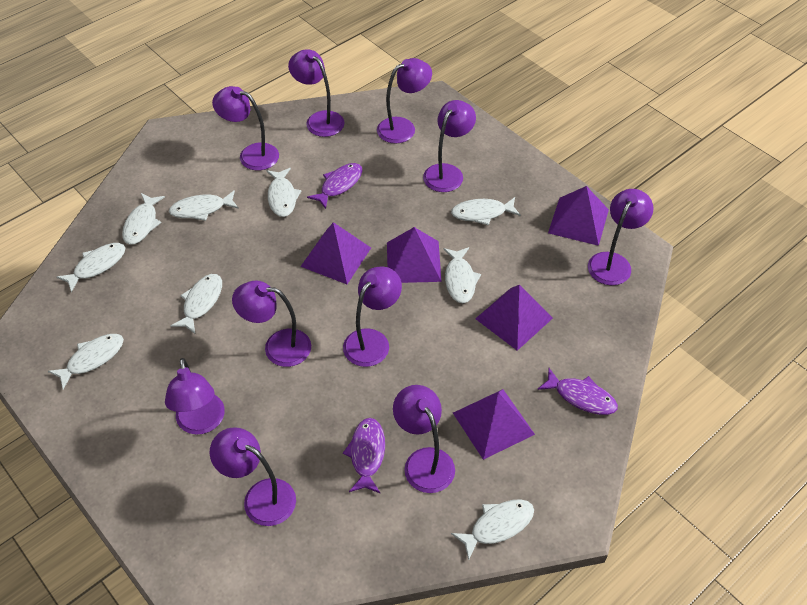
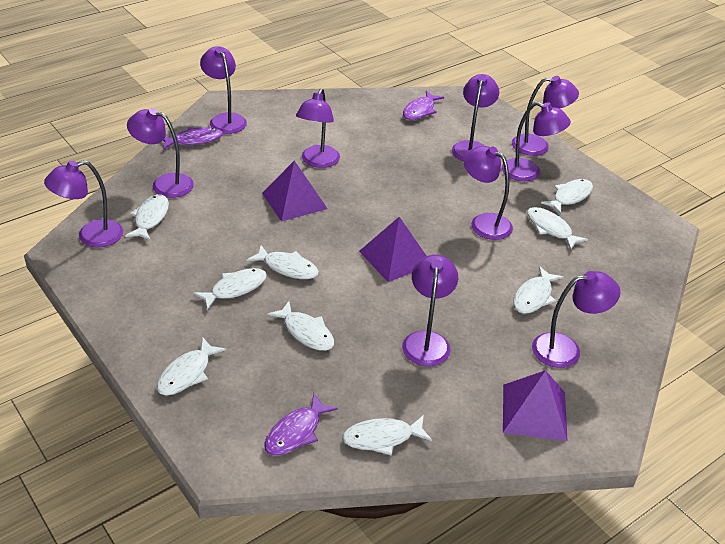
purple pyramid: [300,222,371,284] [387,227,442,283] [453,389,535,460] [475,285,553,351] [548,186,609,246] = 5 -> [262,160,328,222] [359,217,426,282] [503,370,568,441] = 3

